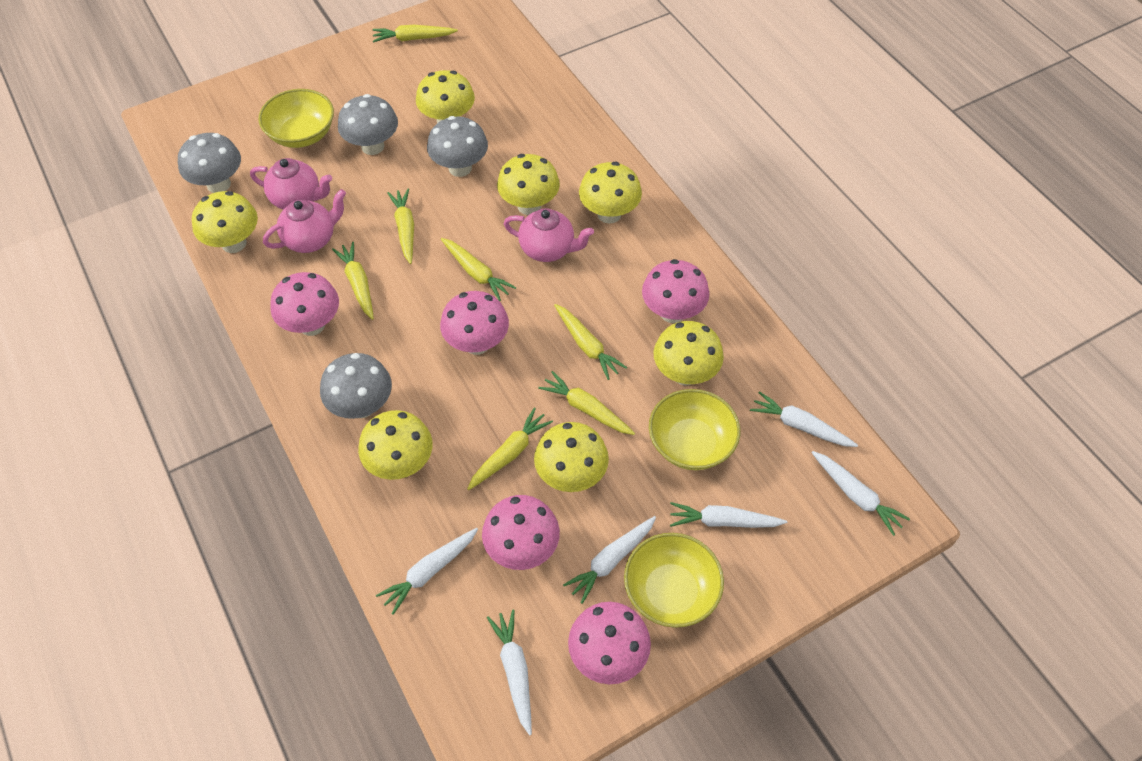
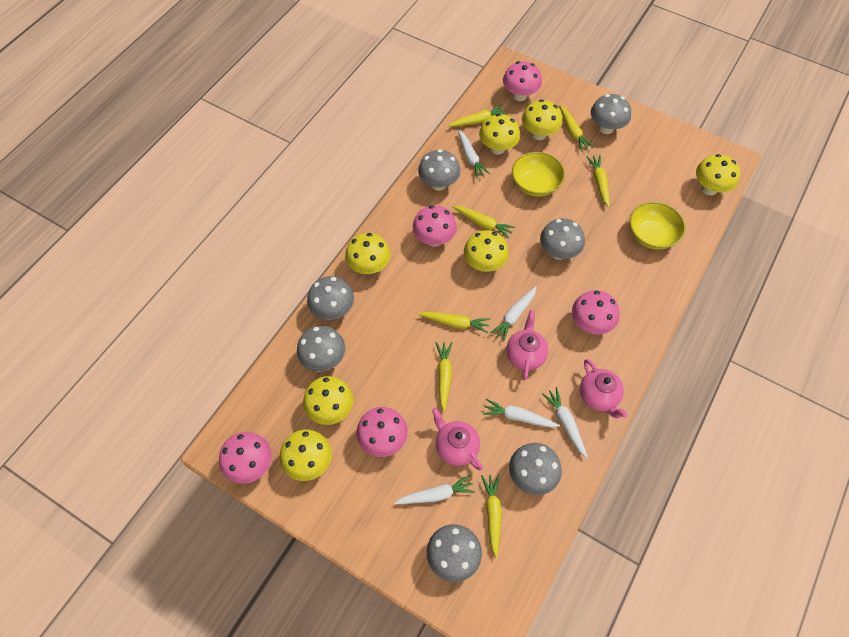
grey mushroom: [178,133,241,193] [320,353,392,419] [338,94,398,155] [427,116,488,177] = 4 -> [297,326,345,372] [307,276,354,320] [418,149,460,191] [427,524,482,582] [509,443,562,495] [540,218,585,260] [591,94,631,134] = 7
white carrot: [376,528,478,615] [487,610,532,735] [563,516,656,604] [670,502,787,528] [750,392,858,447] [811,451,910,536] = 6 -> [394,475,475,504] [458,130,490,178] [483,399,560,427] [490,286,537,342] [542,387,588,458] = 5
yellow bowl: [258,89,334,148] [624,533,724,628] [649,389,740,470] = 3 -> [512,152,565,197] [630,202,685,250] = 2

